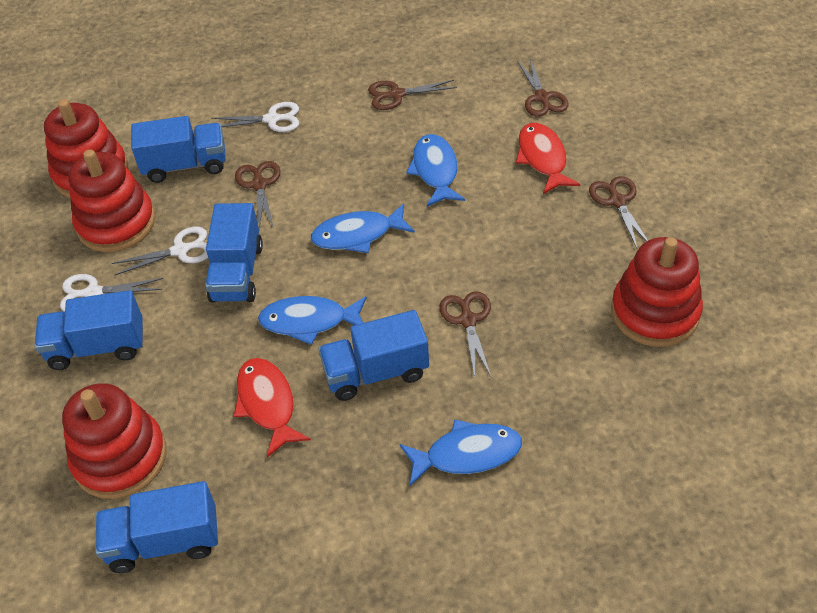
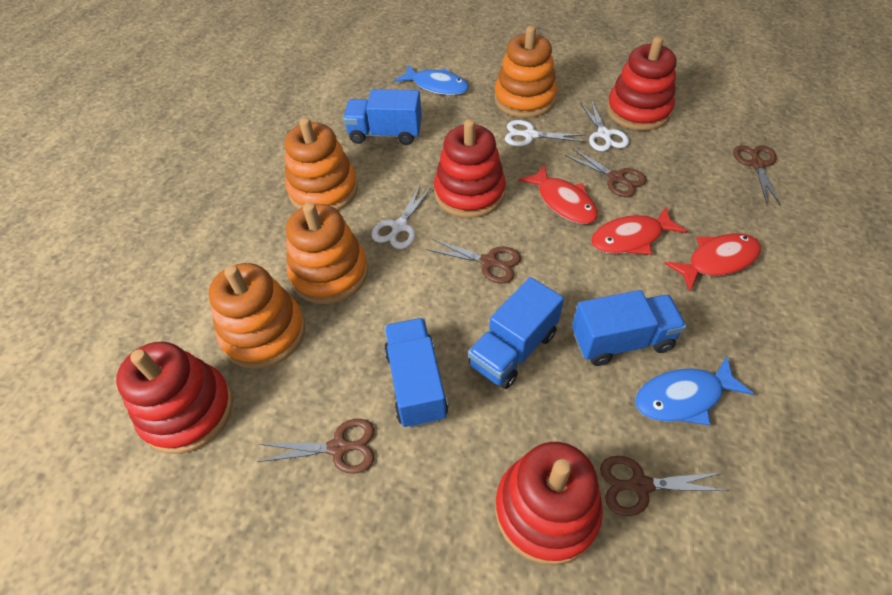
blue fish: [258,296,367,345] [311,203,415,253] [399,419,522,486] [406,134,465,207] = 4 -> [394,65,469,95] [635,356,754,425] = 2
blue truck: [34,290,143,370] [95,481,218,573] [131,116,226,183] [205,203,263,303] [318,310,429,401] = 5 -> [343,89,422,145] [384,318,448,428] [468,277,564,389] [572,290,687,366] = 4
orange stacking toy: none = 0 -> [208,263,305,369] [284,117,358,210] [286,202,368,304] [494,26,557,118] = 4
red fish: [234,358,311,458] [516,123,580,194] = 2 -> [518,164,598,224] [591,207,687,255] [664,233,761,291] = 3

